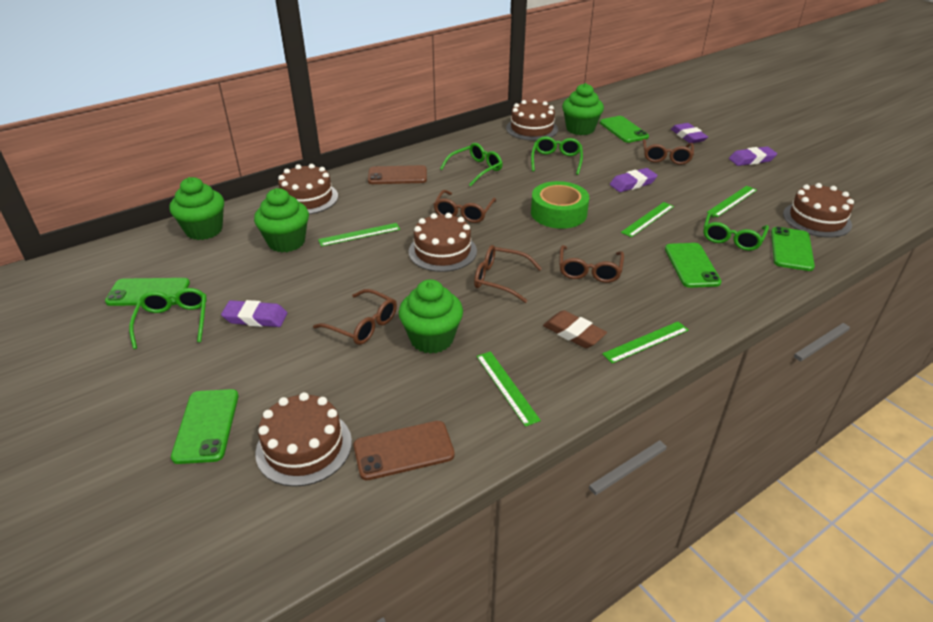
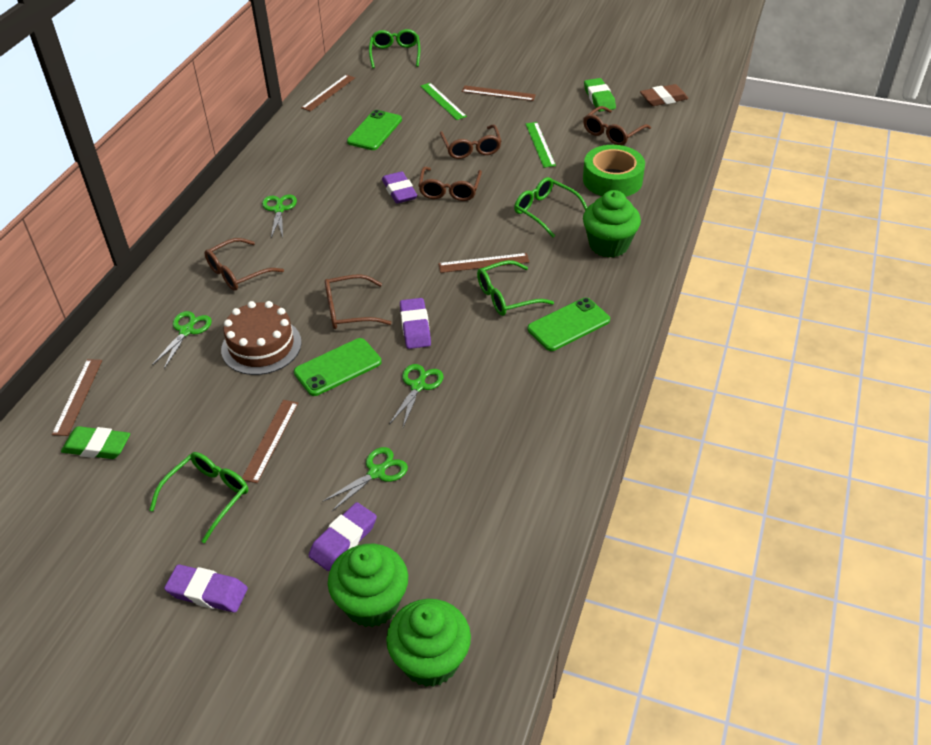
brown cake: [255,392,352,487] [278,164,338,214] [409,213,477,272] [506,99,558,141] [783,183,854,238] = 5 -> [221,301,302,375] = 1
brown phone: [353,421,455,480] [368,165,427,184] = 2 -> none = 0
brown ruler: none = 0 -> [52,359,102,436] [242,400,298,483] [301,75,355,112] [438,253,529,273] [461,85,536,101] = 5
green cupcake: [169,177,224,240] [254,188,309,252] [399,279,463,354] [562,83,604,135] = 4 -> [328,544,408,627] [386,599,471,687] [583,190,641,258] = 3
green eraser: none = 0 -> [61,426,130,459] [584,78,616,112] = 2
green phone: [105,278,190,306] [171,389,239,464] [600,116,649,143] [665,243,722,288] [771,227,815,271] = 5 -> [294,338,382,396] [347,110,402,150] [527,298,610,351] = 3
green ruler: [318,223,400,247] [476,351,541,427] [602,321,689,364] [621,202,674,237] [707,186,757,217] = 5 -> [420,83,467,120] [526,122,556,168] = 2
green scissors: none = 0 -> [152,311,212,369] [262,194,297,238] [322,447,408,511] [389,364,443,427] = 4

